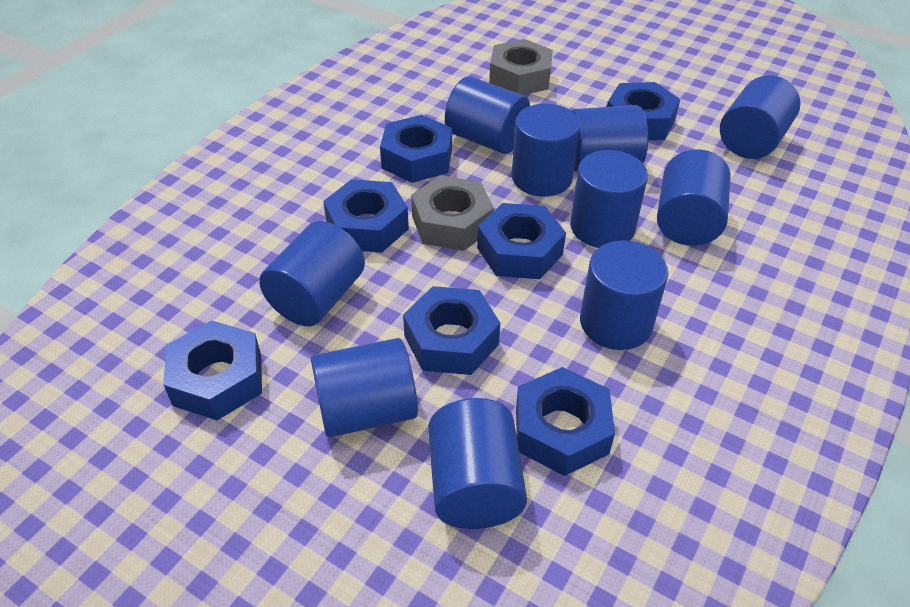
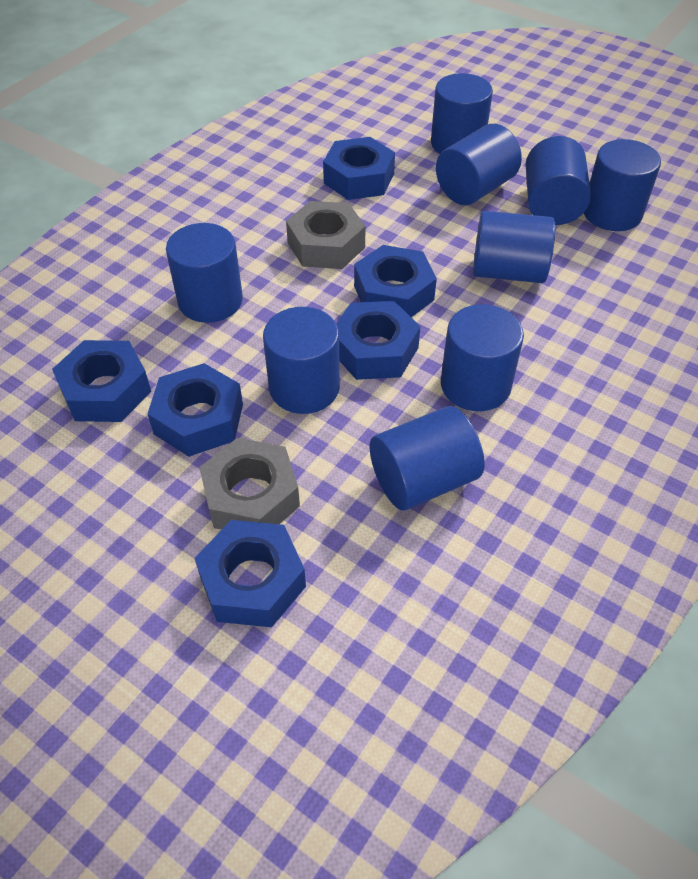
blue cylinder: [259,221,365,326] [311,338,418,437] [428,398,527,529] [445,76,530,154] [512,104,580,197] [570,150,648,248] [571,105,648,172] [580,240,668,350] [657,149,731,246] [720,75,801,159] = 10 -> [166,223,243,323] [263,307,340,414] [370,406,485,511] [431,73,493,154] [436,124,522,205] [441,304,524,411] [473,211,555,283] [526,136,591,225] [584,139,661,231] = 9
blue nut: [163,320,262,420] [323,179,409,253] [380,115,452,183] [403,286,500,375] [477,203,566,279] [516,367,615,476] [607,82,680,140] = 7 -> [52,340,151,422] [147,363,243,457] [195,520,306,627] [323,137,395,200] [336,301,420,380] [354,245,437,317] = 6

